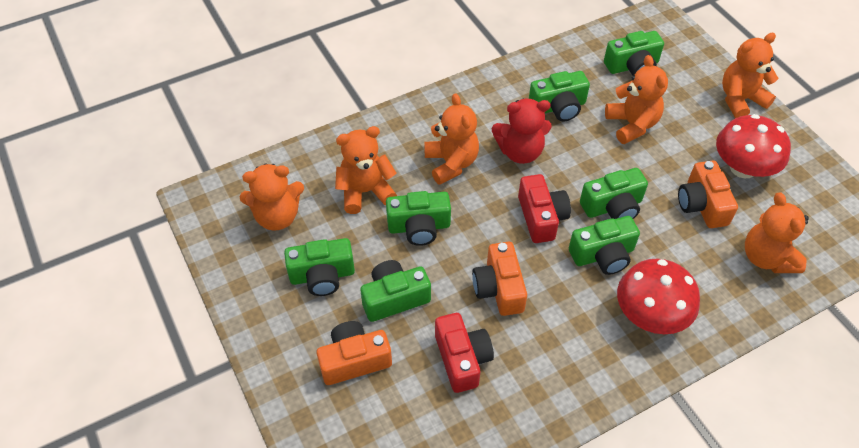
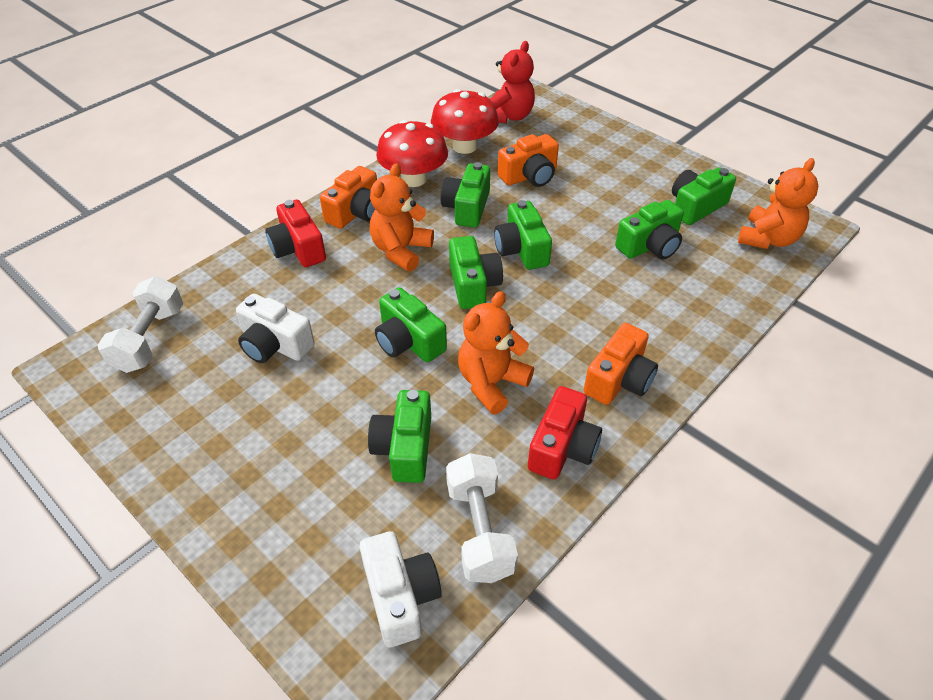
orange teddy bear: [240,164,304,231] [335,126,397,214] [424,94,479,185] [605,55,668,144] [722,33,779,118] [745,192,809,273] = 6 -> [370,163,434,271] [458,291,534,414] [738,158,818,249] = 3
white camera: none = 0 -> [236,294,315,363] [359,531,442,648] = 2
white dumbbell: none = 0 -> [97,276,183,373] [446,453,518,583] = 2

